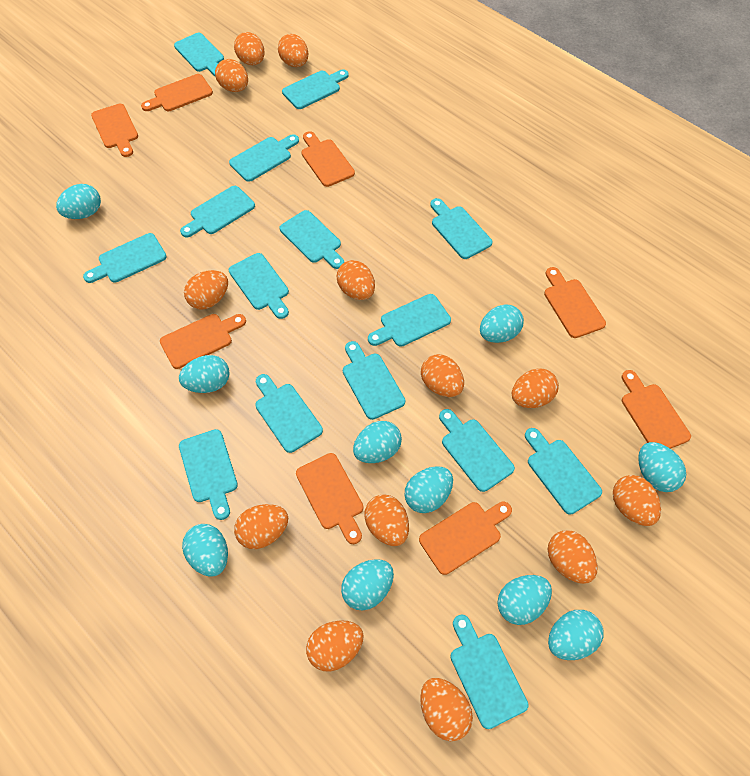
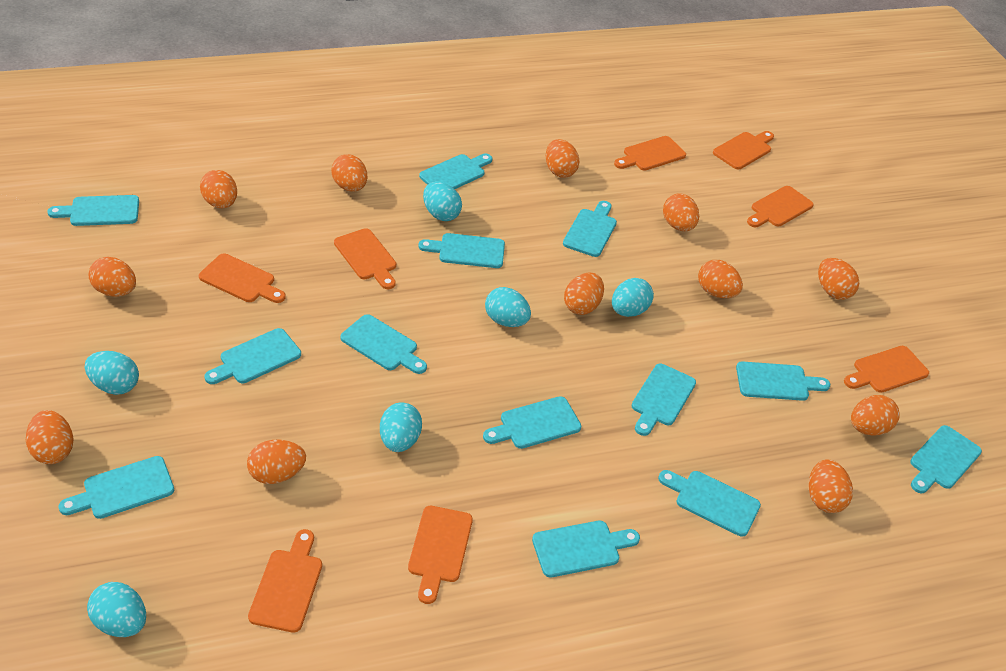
orange egg: [184,270,228,310] [215,59,248,92] [234,32,265,65] [234,504,288,549] [278,34,309,67] [306,620,364,671] [337,260,375,300] [365,494,409,546] [420,678,473,741] [421,354,464,397] [512,368,559,408] [548,530,598,584] [613,475,661,526] = 13 -> [26,410,73,464] [89,257,136,297] [200,170,237,208] [247,440,306,484] [331,154,367,192] [546,139,580,178] [564,273,604,315] [663,194,699,231] [698,260,743,298] [809,459,853,513] [818,258,859,300] [851,395,900,436] = 12
turquoise cutting board: [83,233,167,283] [174,33,224,77] [179,429,238,520] [180,186,255,238] [229,134,299,182] [229,253,289,319] [255,374,323,453] [280,210,344,269] [282,69,349,109] [343,341,405,420] [368,294,451,347] [430,198,492,259] [439,409,515,492] [450,614,529,729] [525,428,602,515] = 15 -> [47,195,139,226] [59,456,174,519] [204,328,301,384] [340,314,427,374] [418,233,505,268] [419,154,493,189] [483,396,581,449] [532,521,640,577] [563,201,617,257] [632,364,696,436] [658,470,761,536] [736,361,830,401] [910,425,982,494] = 13
turquoise egg: [56,184,101,219] [179,355,230,393] [182,524,228,577] [341,559,394,611] [353,421,402,463] [404,466,453,513] [480,304,524,343] [497,575,552,625] [548,610,603,660] [638,442,686,492] = 10 -> [85,351,139,395] [87,582,146,637] [380,402,422,452] [423,182,462,221] [485,287,531,327] [612,278,654,317] = 6

